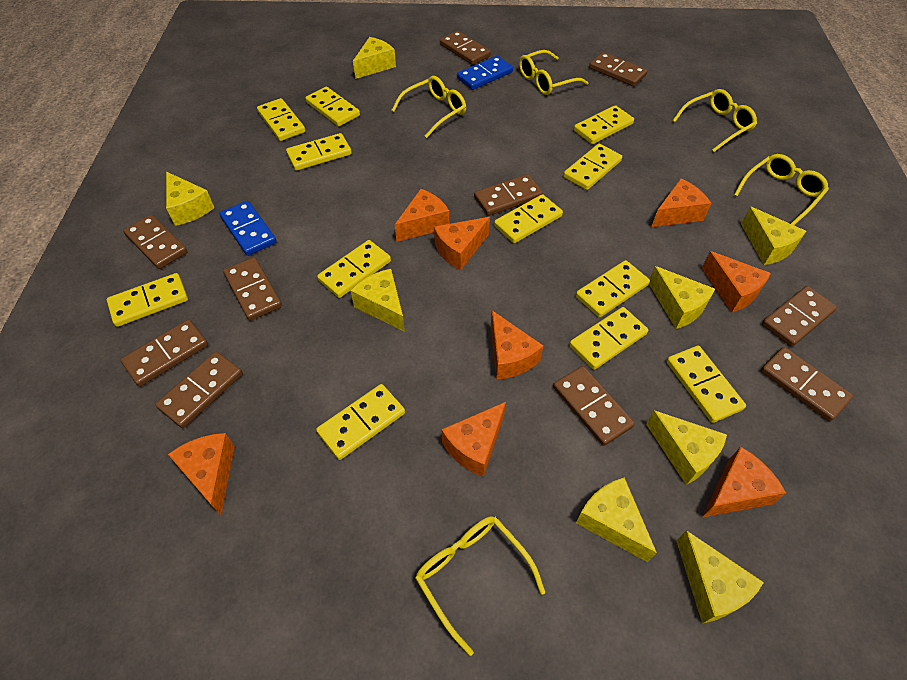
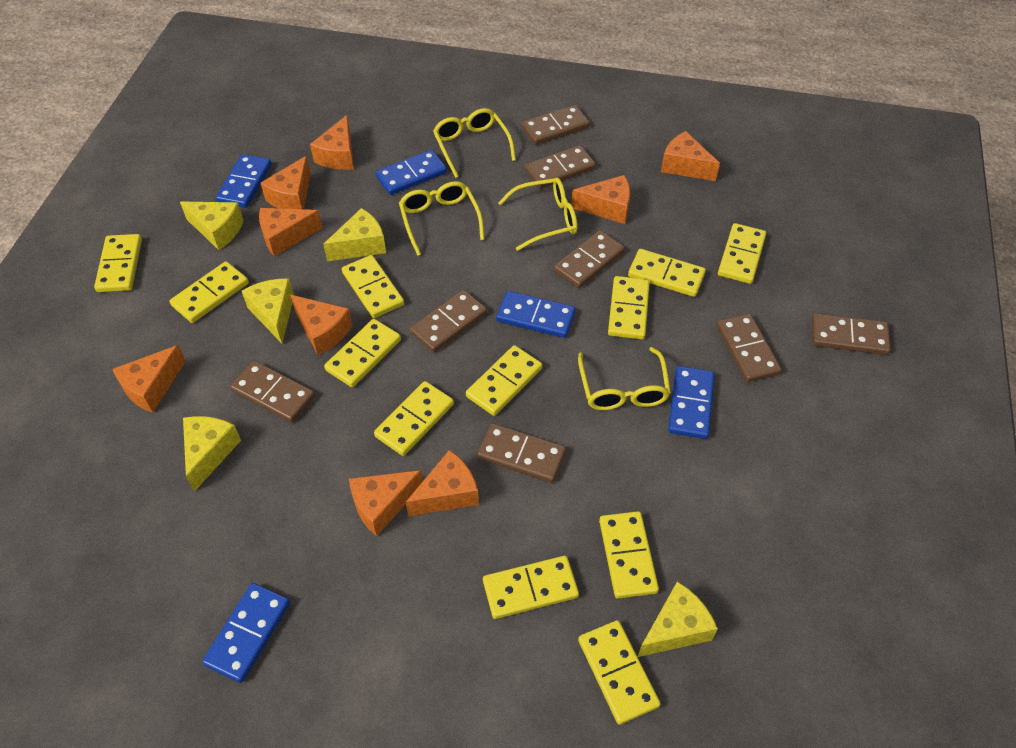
blue domino: [219,201,277,256] [457,56,513,90] = 2 -> [202,583,290,683] [216,154,272,208] [376,150,447,195] [496,291,576,338] [668,366,714,439] = 5
brown domino: [120,319,208,387] [123,215,187,269] [155,352,243,428] [223,257,282,321] [440,31,491,65] [474,174,543,216] [553,366,635,446] [589,52,648,86] [761,347,853,421] [762,286,837,347] = 10 -> [231,361,315,423] [410,290,487,353] [477,423,566,483] [522,105,590,145] [525,145,596,188] [554,230,625,288] [717,313,782,382] [812,313,891,355] = 8
orange cheese: [168,433,235,515] [395,189,449,242] [434,217,490,271] [442,402,506,477] [491,311,543,380] [651,179,711,227] [702,251,771,313] [702,447,786,517] = 8 -> [112,345,186,413] [259,208,322,257] [261,156,311,209] [290,295,352,355] [310,115,354,170] [349,470,423,536] [406,450,479,516] [571,175,630,224] [661,131,720,181] = 9
yellow cheese: [166,172,214,226] [350,269,405,332] [353,37,396,79] [576,478,657,562] [646,410,727,485] [649,266,715,329] [676,530,764,623] [741,207,806,265] = 8 -> [180,202,244,250] [183,416,241,492] [242,279,294,344] [323,208,386,262] [638,581,718,657] = 5
yellow glasses: [392,76,466,138] [415,516,545,656] [519,50,589,95] [672,89,757,152] [734,154,829,225] = 5 -> [399,181,485,256] [433,108,516,178] [498,178,578,251] [578,347,671,410] = 4

